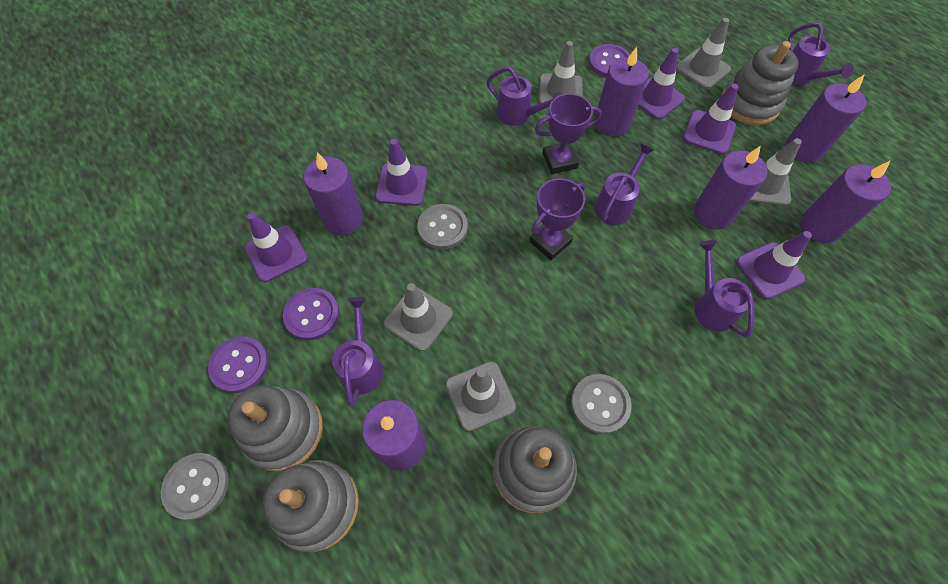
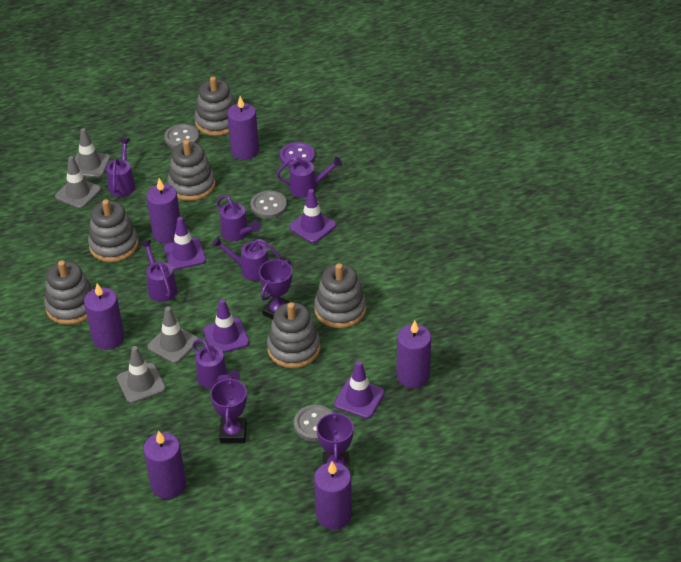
grey stacking toy: [228,385,323,472] [262,460,359,552] [493,426,577,513] [722,41,799,125] = 4 -> [44,260,93,325] [88,199,138,262] [167,140,216,201] [194,76,236,136] [267,302,320,368] [314,263,366,328] = 6
grey traffic cone: [384,283,453,351] [446,361,516,431] [539,41,583,104] [676,18,731,89] [749,138,802,206] = 5 -> [55,156,101,209] [75,128,110,178] [117,346,166,403] [148,306,199,363] = 4
purple button: [208,336,269,393] [283,288,340,340] [589,44,630,78] = 3 -> [280,142,315,168] = 1
purple traffic cone: [244,213,308,282] [375,139,428,206] [638,48,685,120] [683,84,739,154] [736,231,812,299] = 5 -> [164,217,206,270] [203,299,249,353] [289,189,336,243] [334,361,385,419] = 4
purple trophy: [529,178,585,260] [535,94,602,174] = 2 -> [210,377,247,443] [259,259,292,319] [316,410,354,471] = 3
purple watering can: [332,297,383,406] [486,67,562,126] [594,143,654,225] [695,240,754,337] [788,23,854,85] = 5 -> [106,138,136,197] [140,240,178,302] [192,339,240,388] [212,236,282,281] [217,195,261,241] [276,156,342,198] = 6

